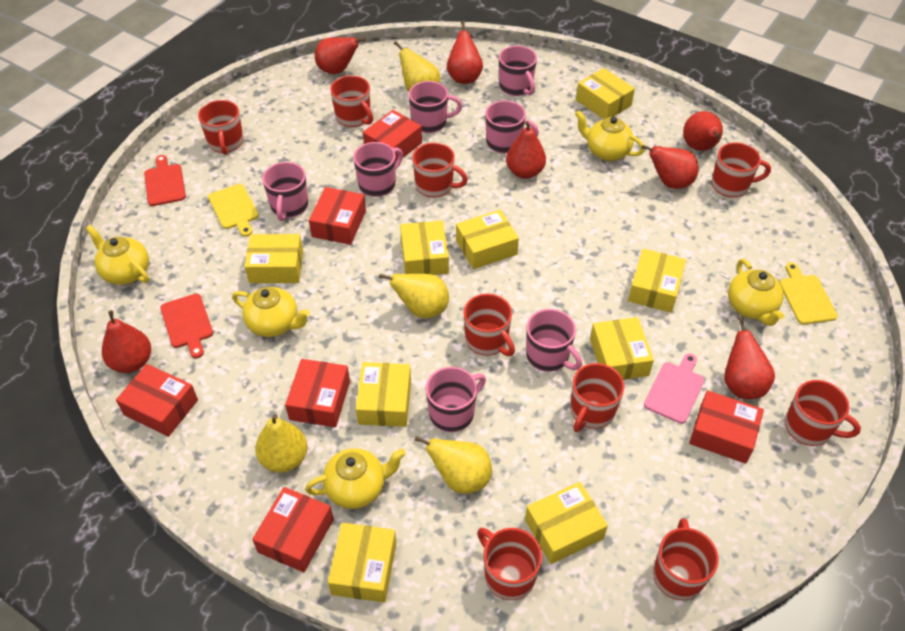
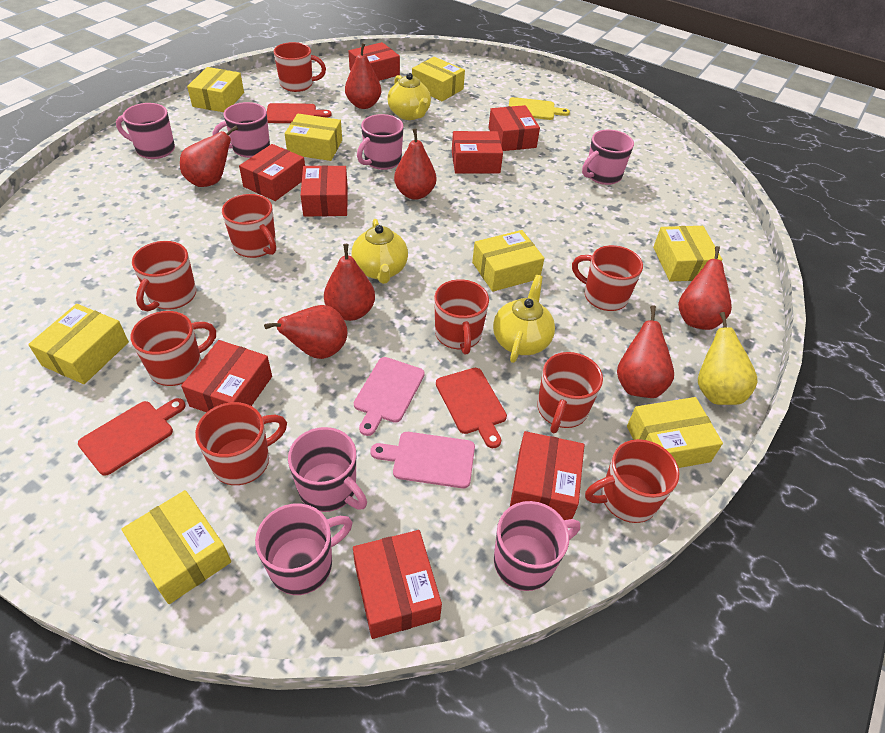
pink cutting board: [644,353,704,424] = 1 -> [354,357,425,436] [371,432,475,488] = 2
red box: [116,364,198,437] [252,487,334,572] [285,359,350,427] [309,187,366,245] [363,110,422,160] [689,390,764,464] = 6 -> [181,340,272,413] [239,144,305,201] [301,165,348,216] [349,42,400,81] [353,530,442,639] [452,131,503,173] [489,105,540,151] [510,431,584,520] = 8
red cutting board: [144,155,186,206] [160,293,213,358] = 2 -> [78,398,185,476] [267,103,332,123] [436,368,507,448] = 3
yellow box: [244,234,303,283] [328,523,397,602] [356,362,411,427] [400,221,449,275] [456,210,519,269] [525,482,608,564] [576,68,635,119] [590,317,654,380] [628,249,686,313] = 9 -> [28,304,129,384] [121,490,231,604] [187,67,244,112] [285,114,342,161] [412,57,465,101] [472,230,544,292] [627,397,723,468] [653,226,722,282] = 8
yellow cutting board: [208,184,259,237] [779,262,838,324] = 2 -> [509,97,570,120] = 1
yellow pear: [255,414,307,473] [379,274,449,318] [394,41,440,92] [414,436,492,494] = 4 -> [698,312,758,405] = 1
yellow teapot: [86,225,149,285] [232,287,310,337] [305,448,405,509] [575,110,645,161] [728,259,784,326] = 5 -> [351,219,408,284] [387,73,431,120] [493,275,555,363] = 3

